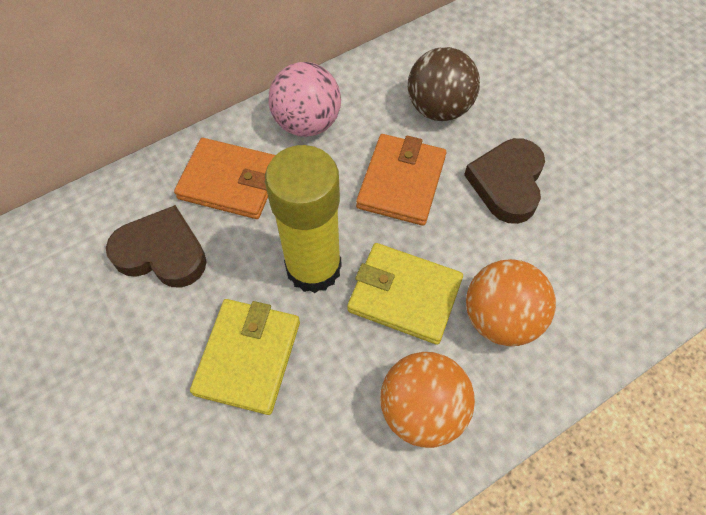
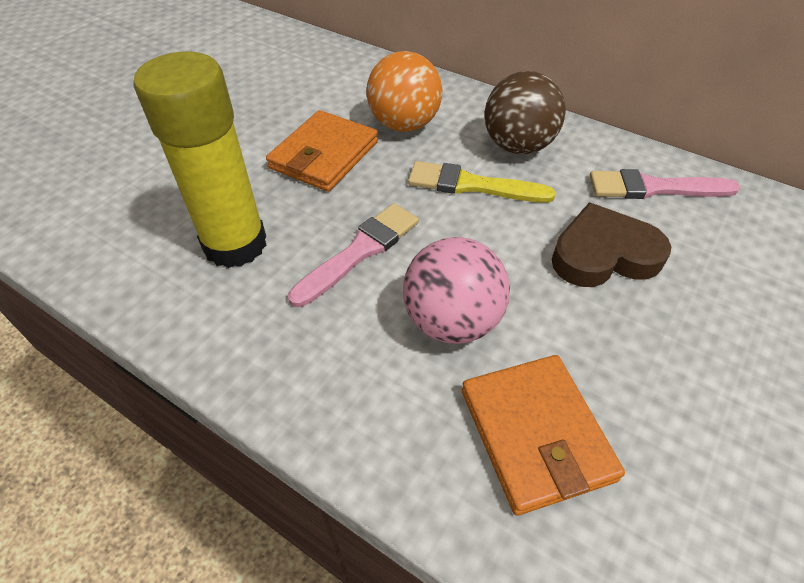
brown heart: [106,205,207,288] [464,138,545,224] = 2 -> [552,203,671,287] = 1
orange ball: [380,352,475,448] [466,259,556,346] = 2 -> [367,51,442,132] = 1
pink brush: none = 0 -> [288,203,419,307] [590,169,741,199] = 2
yellow brush: none = 0 -> [408,161,556,203] = 1
yellow wallet: [190,299,300,415] [347,243,463,345] = 2 -> none = 0

